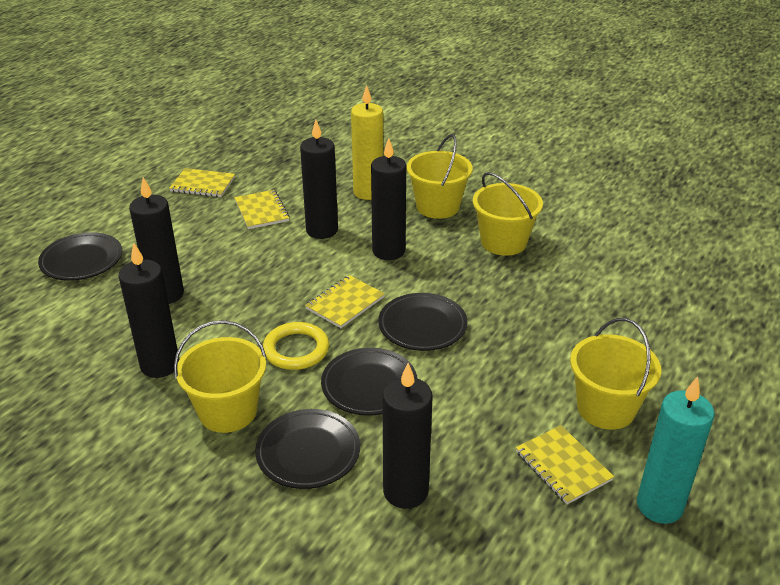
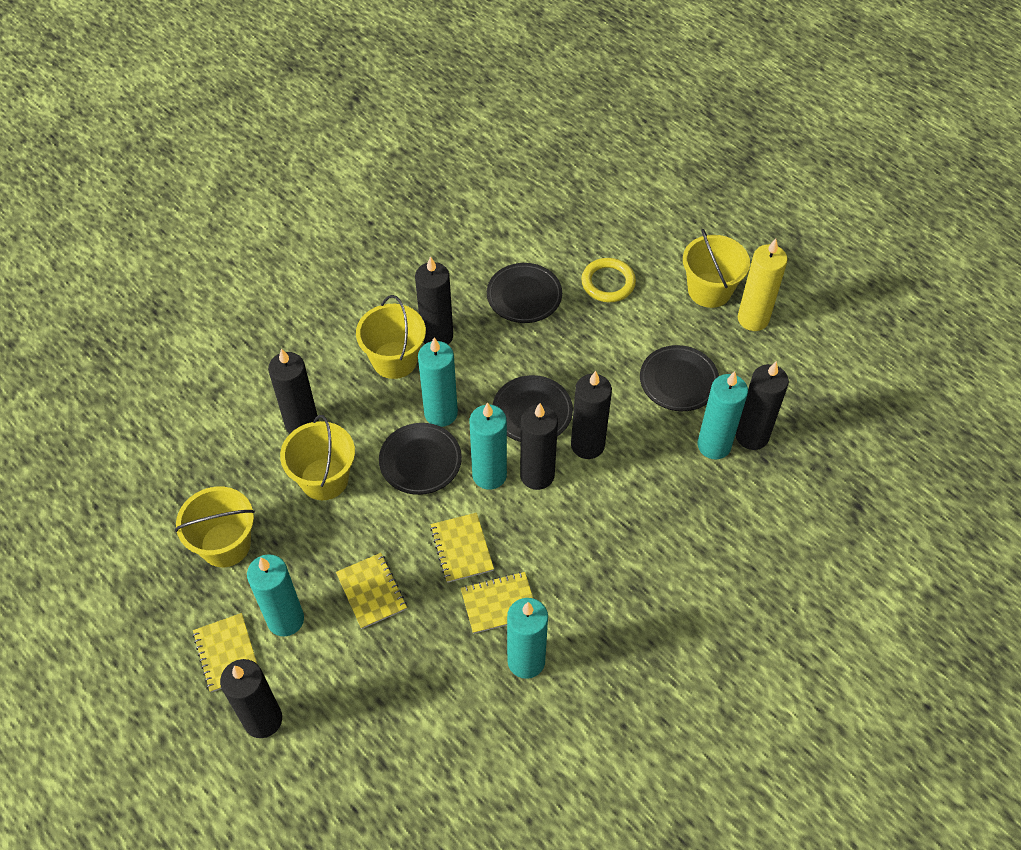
black candle: [119,243,179,378] [129,177,184,304] [300,120,338,239] [371,138,406,260] [382,363,433,509] = 5 -> [220,659,282,738] [268,348,319,434] [415,256,453,345] [520,403,558,490] [571,371,612,459] [736,361,789,450] = 6
turquoise candle: [637,377,715,524] = 1 -> [247,554,304,636] [418,337,458,427] [469,402,507,490] [507,598,548,679] [698,371,748,459] = 5

